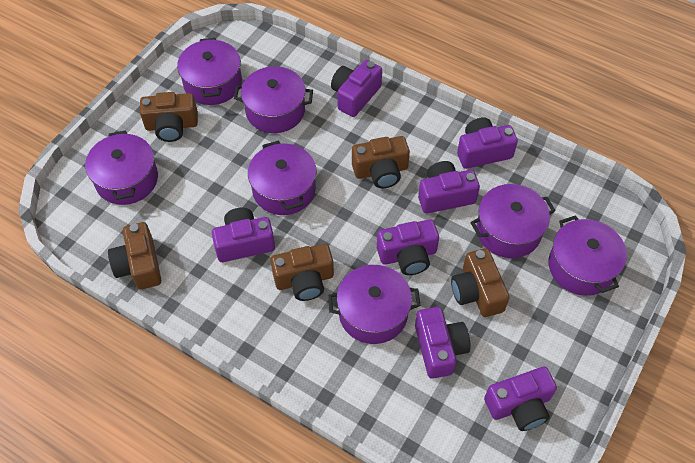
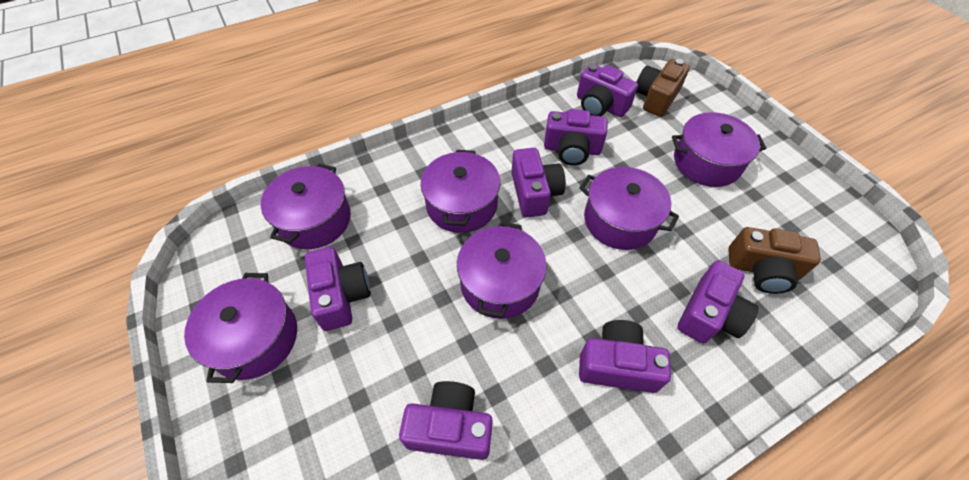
brown camera: [108,222,161,290] [140,92,198,142] [270,244,334,301] [352,136,410,188] [451,248,510,317] = 5 -> [636,59,690,117] [728,227,821,294] = 2
purple pot: [85,131,158,205] [177,38,242,105] [234,66,313,133] [248,140,316,215] [328,265,421,344] [471,184,556,258] [549,215,627,296] = 7 -> [184,273,297,383] [261,163,351,249] [421,150,501,233] [457,222,547,319] [579,167,679,250] [672,112,766,187] = 6

